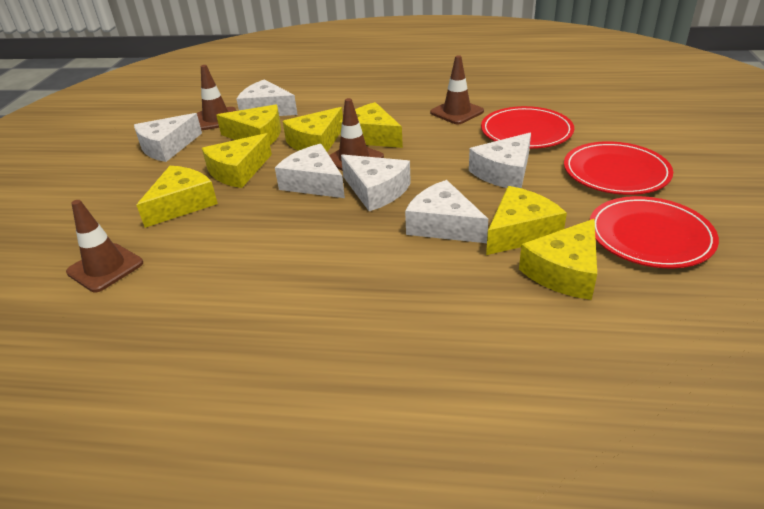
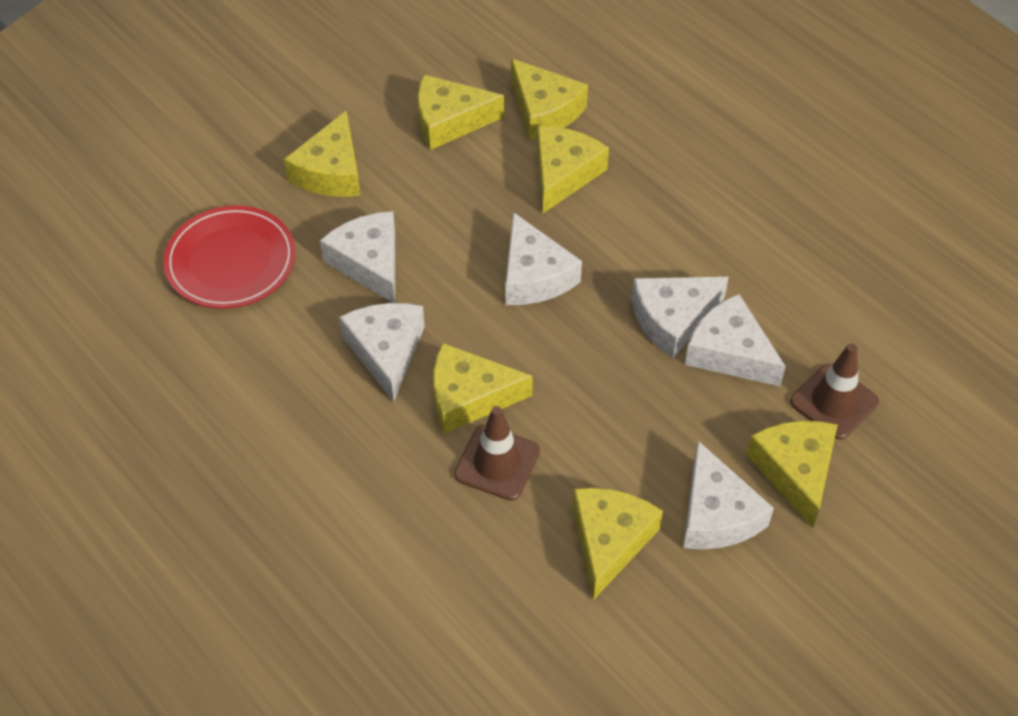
brown traffic cone: [66,200,143,292] [197,65,236,130] [329,98,384,171] [430,55,484,124] = 4 -> [454,406,540,501] [790,343,879,440] = 2
red plate: [481,106,574,149] [564,141,673,195] [590,196,719,268] = 3 -> [163,205,295,309] = 1

